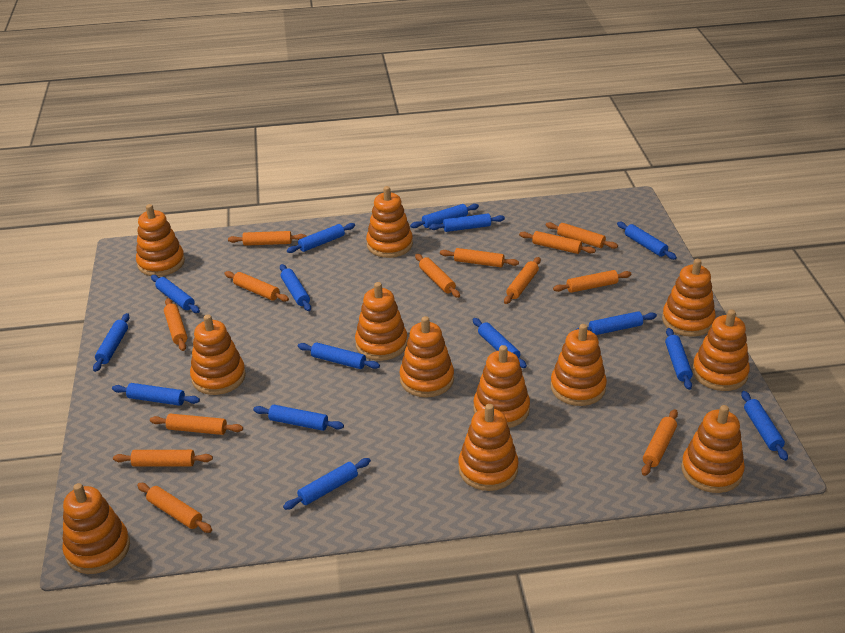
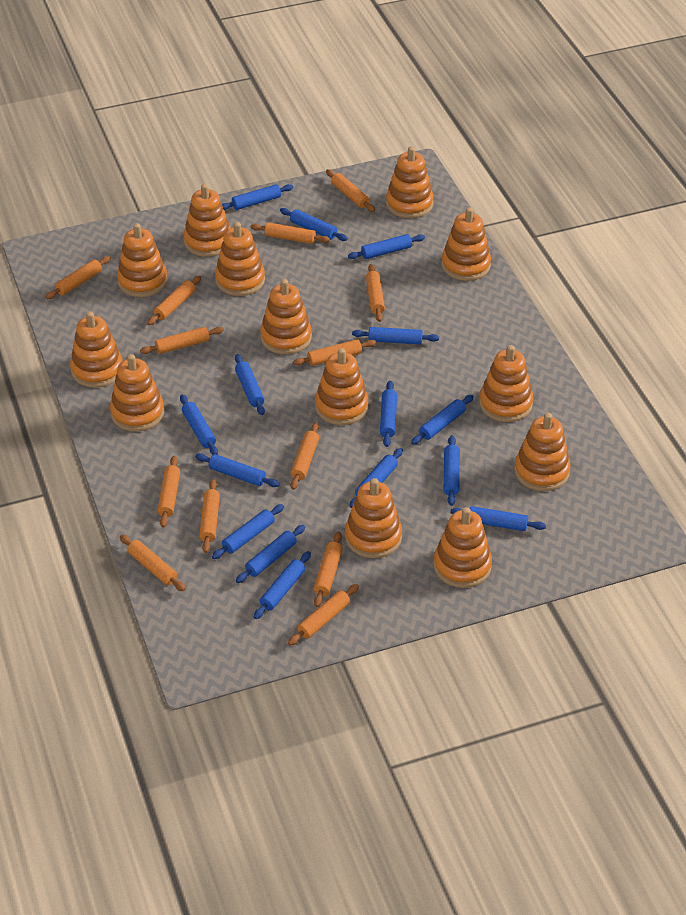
orange stacking toy: [62,483,130,574] [136,204,185,276] [190,314,246,395] [355,282,407,361] [366,186,413,258] [400,316,454,398] [458,404,519,491] [473,345,530,428] [551,324,607,406] [662,259,716,337] [681,405,745,493] [692,309,750,391] = 12 -> [70,311,123,388] [110,354,164,432] [117,223,168,297] [184,184,231,257] [215,222,265,296] [260,279,312,355] [315,348,368,425] [345,478,402,558] [386,146,434,218] [434,507,492,588] [441,207,491,281] [479,345,533,422] [514,413,571,491] = 13

